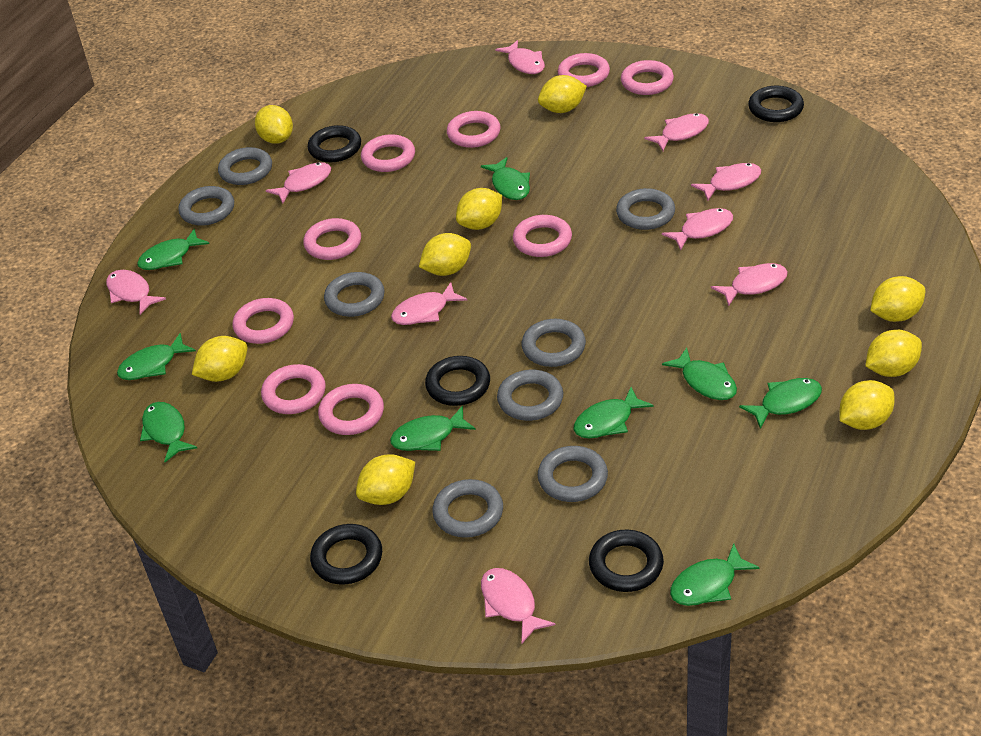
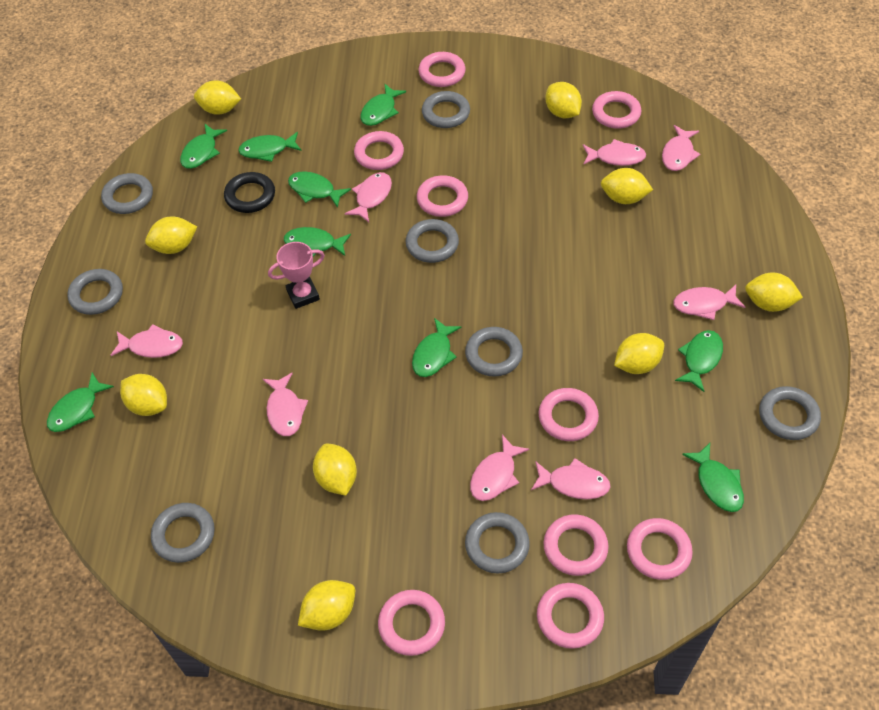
black ring: [308,125,361,162] [310,524,382,585] [425,356,490,406] [589,530,664,592] [748,86,804,122] = 5 -> [224,172,275,213] = 1
pink fish: [106,270,166,315] [266,162,331,204] [391,282,467,325] [481,568,555,643] [495,40,545,74] [644,113,709,151] [662,208,733,251] [691,163,761,201] [711,263,788,306] = 9 -> [110,324,183,358] [263,373,308,436] [345,172,392,222] [470,435,530,501] [531,458,611,499] [583,139,646,166] [662,125,700,171] [673,285,745,320] = 8
pink trophy: none = 0 -> [268,242,325,309] = 1

